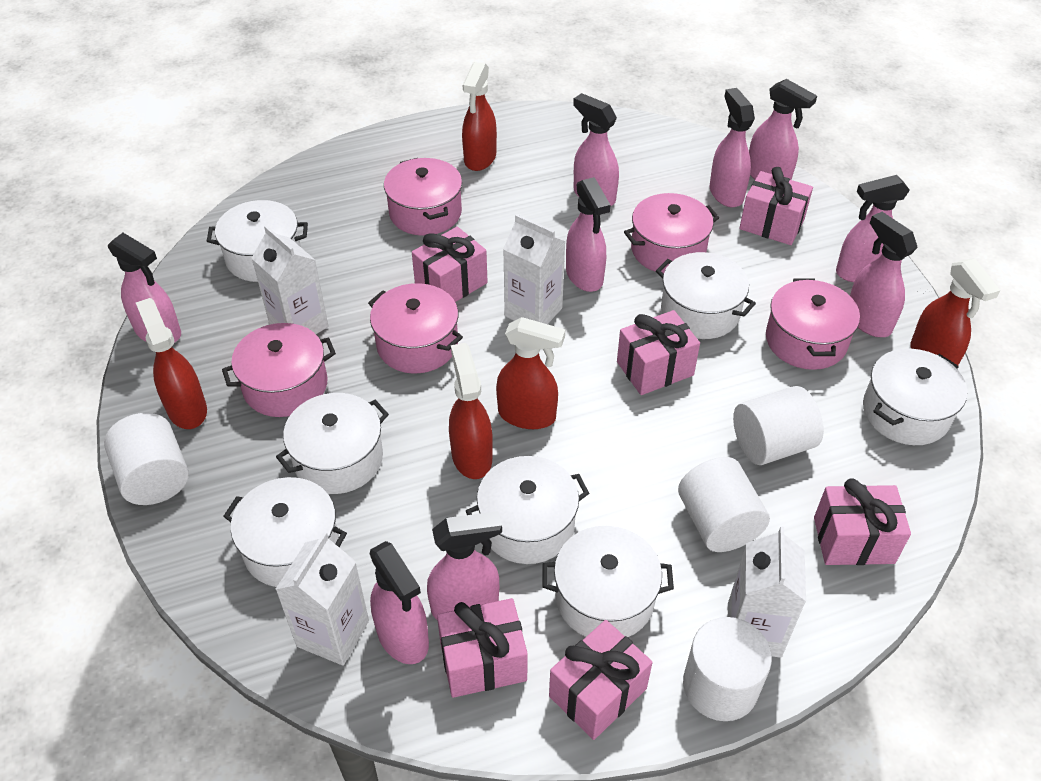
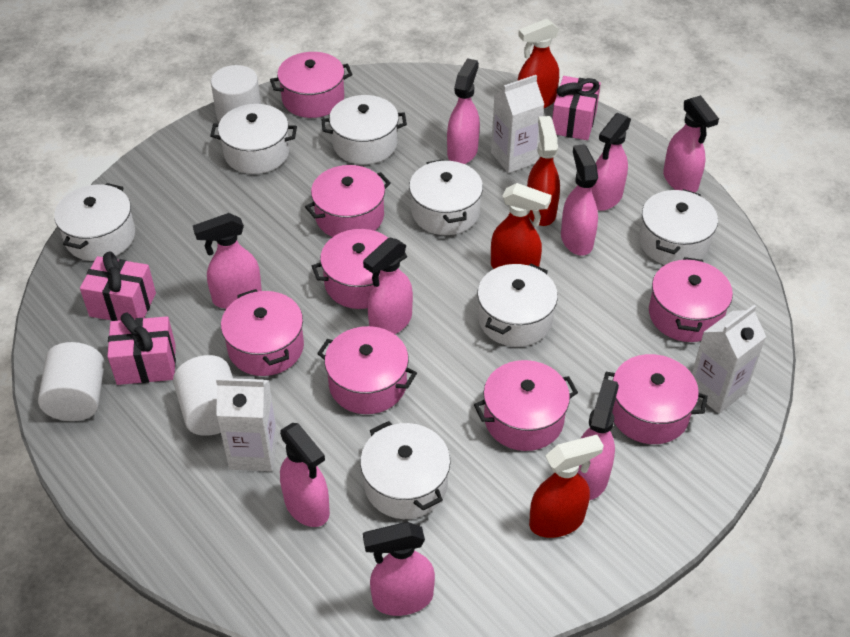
pink gift: [412,227,487,302] [437,598,528,698] [549,620,653,740] [617,310,700,395] [739,167,813,245] [814,478,911,565] = 6 -> [80,251,156,321] [107,313,176,385] [552,76,601,140] = 3
pink pot: [222,323,336,417] [368,283,463,374] [384,158,462,236] [624,193,719,274] [766,278,860,370] = 5 -> [221,289,304,376] [270,52,353,118] [305,165,391,237] [312,229,407,309] [317,326,417,414] [474,360,578,451] [604,354,708,444] [649,257,733,342] = 8
red spray bottle: [136,298,207,429] [449,343,493,479] [462,62,497,171] [496,317,565,429] [910,259,1001,365] = 5 -> [491,183,552,269] [517,19,559,108] [527,116,560,226] [529,435,604,538] = 4
white carton: [252,225,329,334] [275,532,369,666] [503,214,566,324] [728,526,806,658] = 4 -> [216,378,278,471] [491,75,544,173] [692,305,766,414] = 3
white cylinder: [104,413,189,505] [678,457,770,552] [683,617,772,721] [733,386,824,465] = 4 -> [38,342,104,421] [173,355,233,436] [211,65,261,122] = 3

